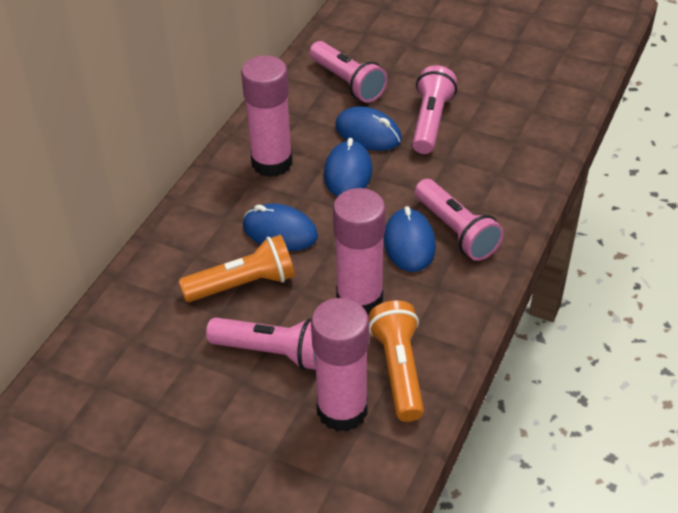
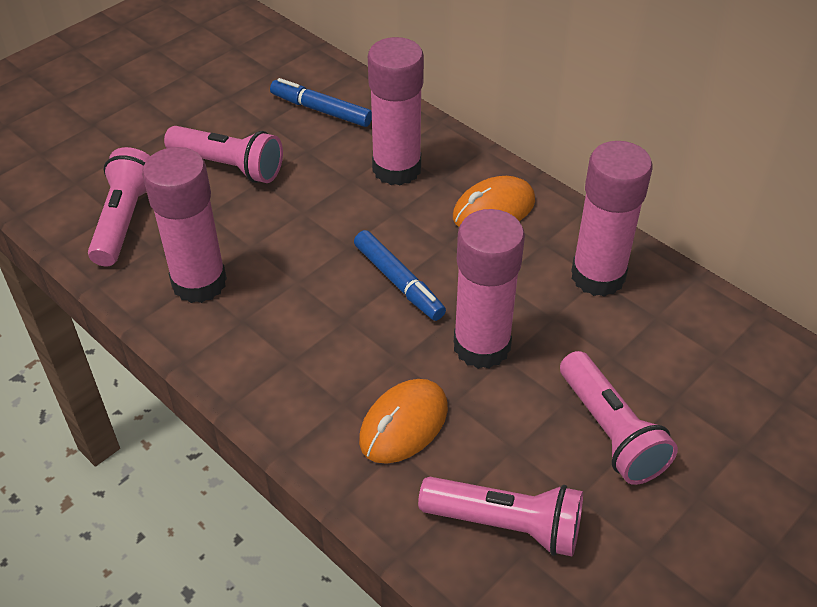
blue marker: none = 0 -> [270,78,372,127] [354,230,446,321] = 2
blue mouse: [243,203,318,251] [324,138,372,196] [336,106,402,151] [384,206,436,272] = 4 -> none = 0
orange flashlight: [179,235,295,302] [368,300,424,422] = 2 -> none = 0
orange mouse: none = 0 -> [359,379,448,464] [453,176,535,227] = 2
pink glue stick: [241,55,293,177] [311,298,369,432] [333,188,386,315] = 3 -> [142,147,227,303] [368,37,424,186] [454,209,525,369] [571,141,652,297] = 4

